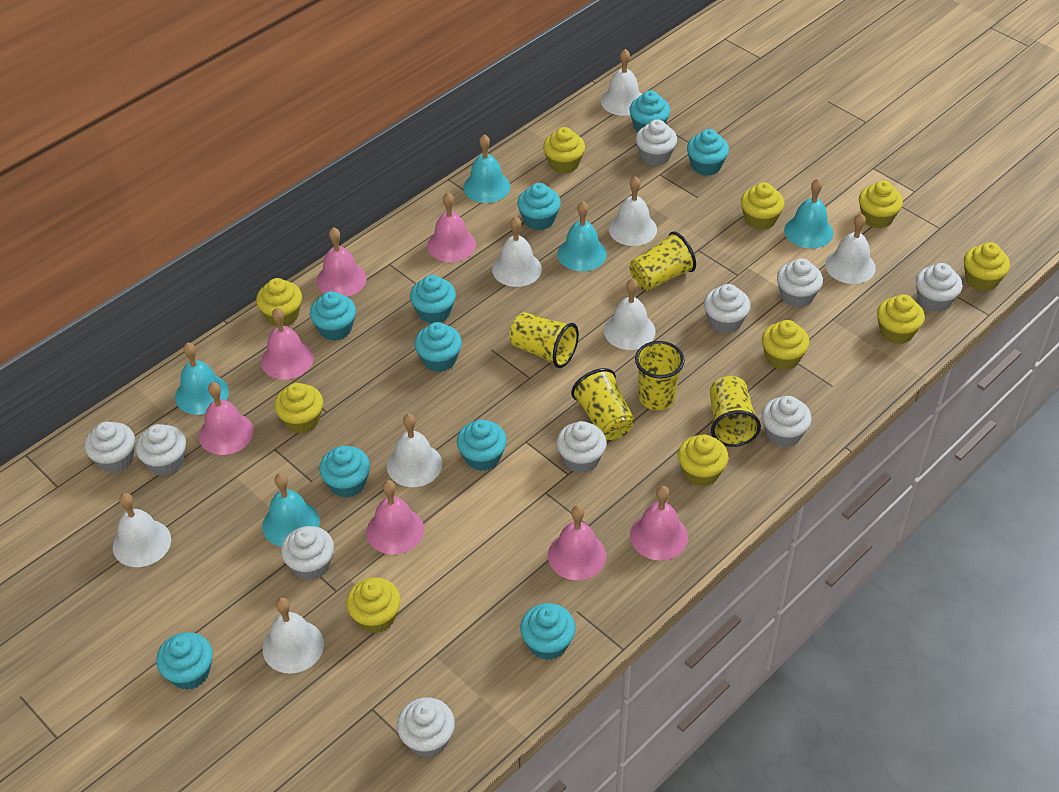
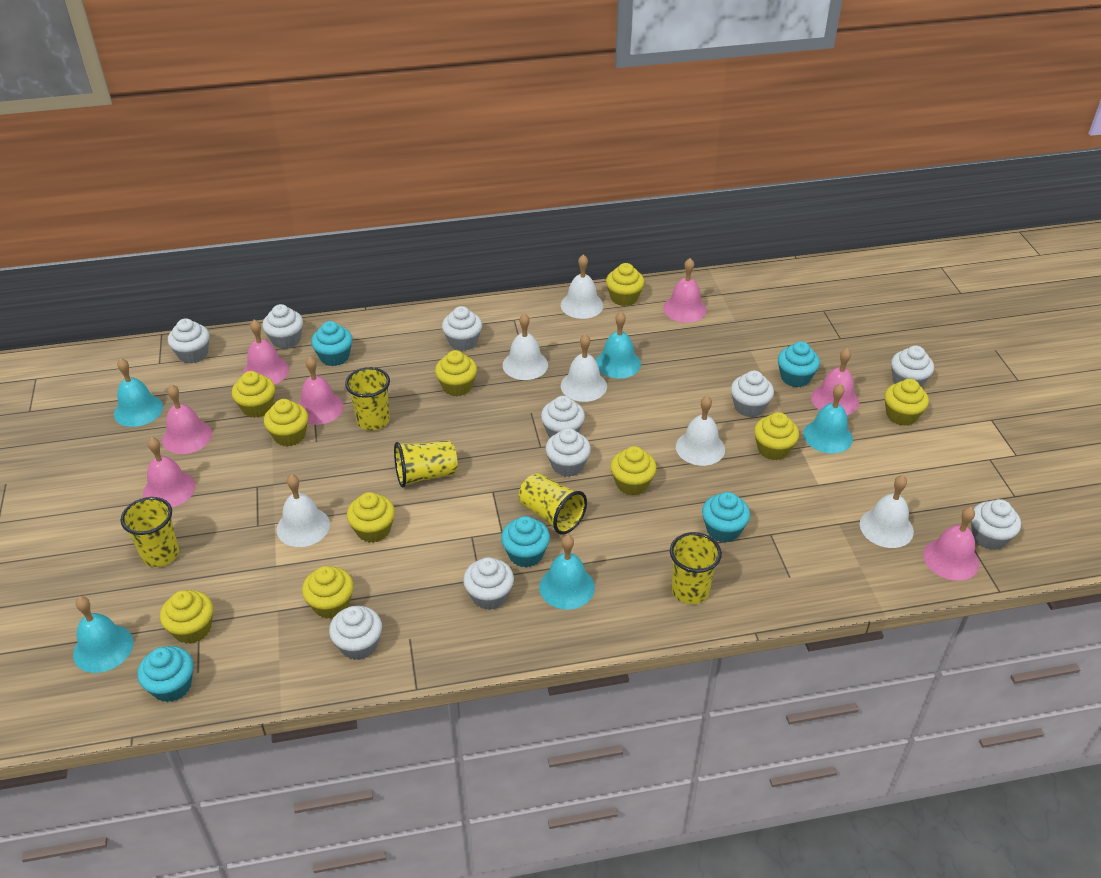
turquoise cupcake: [156,632,213,690] [310,291,356,341] [319,446,370,498] [410,275,456,324] [415,322,462,372] [457,419,507,471] [517,183,561,230] [520,603,576,660] [629,90,670,132] [687,129,729,176] = 10 -> [138,646,193,702] [311,321,353,366] [501,516,550,568] [702,492,750,542] [778,341,820,387] = 5
white bell: [113,493,171,567] [263,597,324,674] [387,414,442,487] [492,216,542,287] [601,49,642,116] [604,278,656,350] [609,176,657,246] [825,213,876,284] = 8 -> [277,474,330,547] [503,313,548,380] [561,254,604,319] [561,334,607,402] [676,396,725,466] [860,475,914,548] = 6

